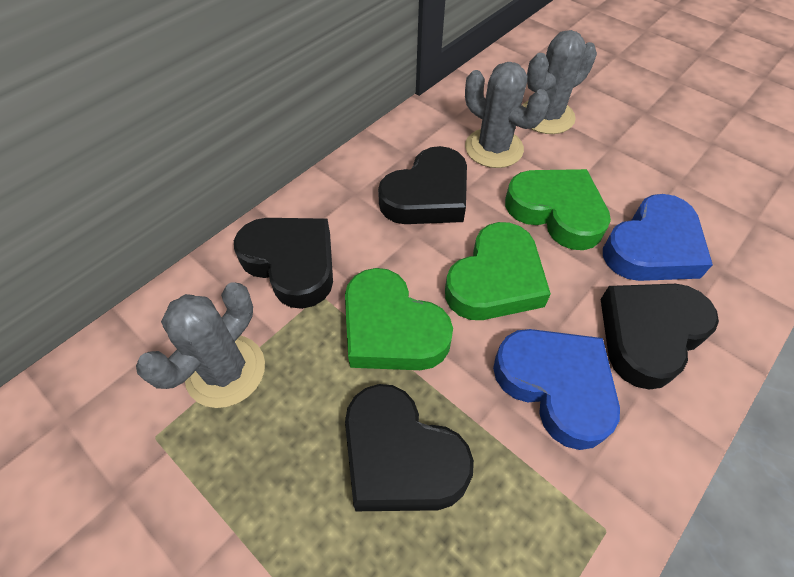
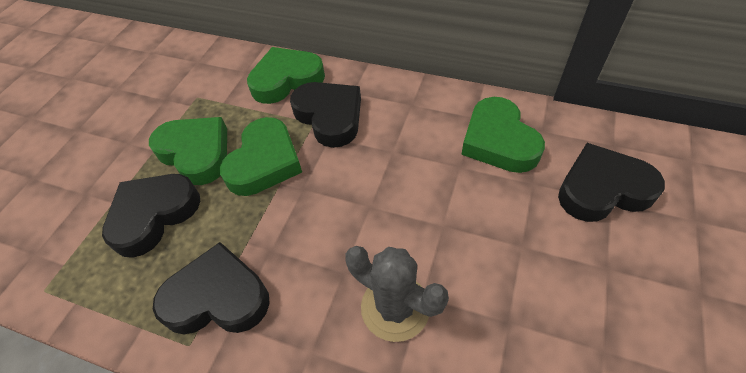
blue heart: [493,329,620,450] [603,194,713,281] = 2 -> none = 0
green heart: [345,268,453,370] [445,222,551,320] [505,169,611,250] = 3 -> [149,117,227,185] [220,117,302,196] [247,47,325,104] [461,97,545,173] = 4
grey cactus: [136,282,265,408] [465,62,549,168] [522,30,597,134] = 3 -> [345,246,449,342] = 1

